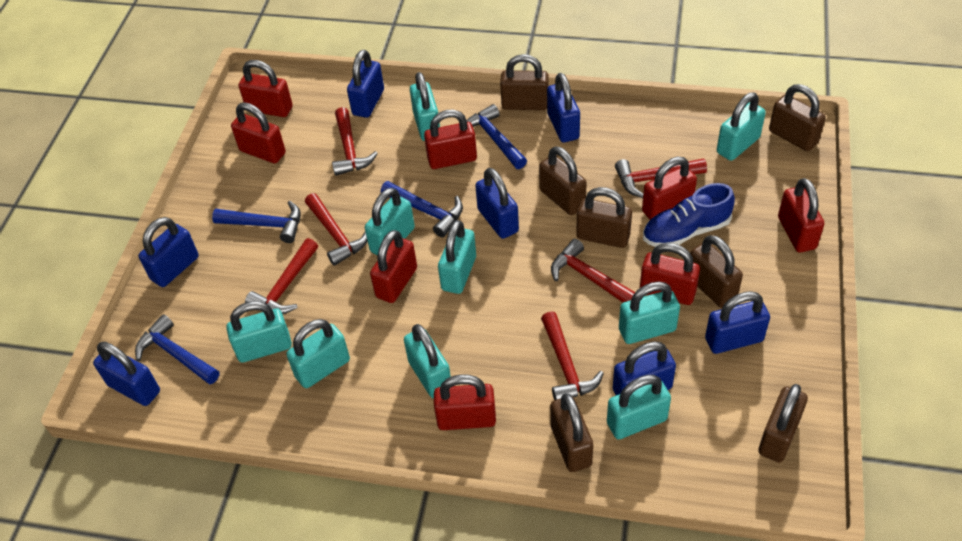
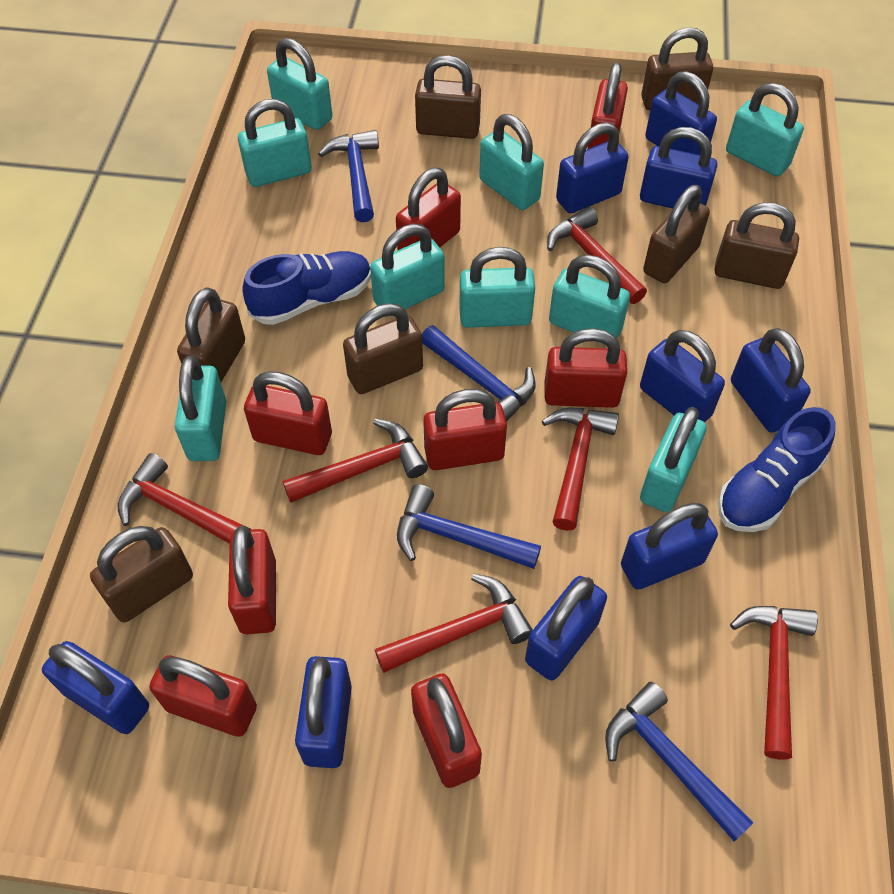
blue padlock: [93,342,160,406] [138,217,199,287] [347,50,384,118] [475,168,519,239] [547,73,580,142] [613,342,676,395] [705,291,770,354] = 7 -> [42,641,149,734] [295,656,352,768] [525,576,607,681] [556,122,629,213] [621,503,718,590] [640,127,717,208] [640,330,725,422] [645,71,717,155] [731,328,811,433] = 9
blue shoe: [643,183,735,247] = 1 -> [242,251,371,325] [718,407,835,532] = 2

